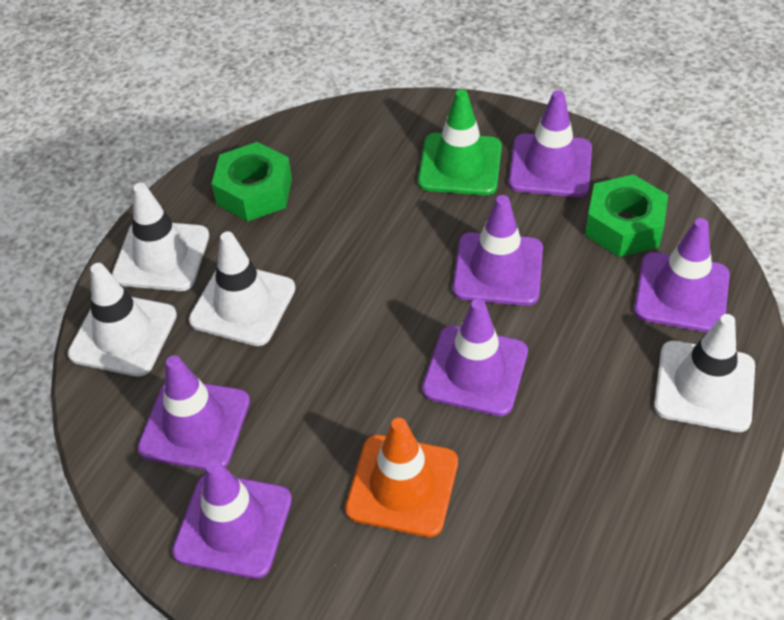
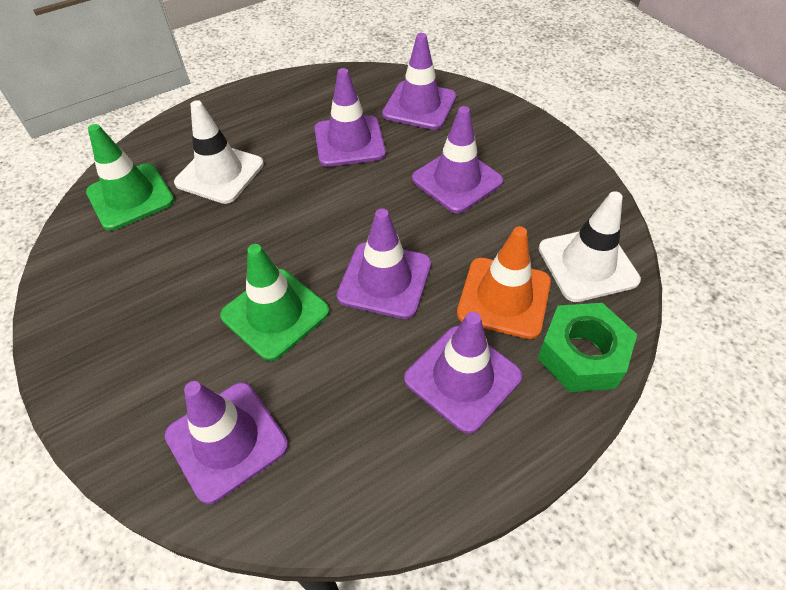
green nut: [212,142,292,222] [585,174,668,257] = 2 -> [538,303,637,392] = 1
green traffic cone: [418,89,502,195] = 1 -> [86,124,174,231] [220,244,330,361] = 2
white traffic cone: [68,263,177,377] [112,183,209,291] [189,231,296,346] [654,314,755,432] = 4 -> [174,100,264,204] [539,191,641,302] = 2

